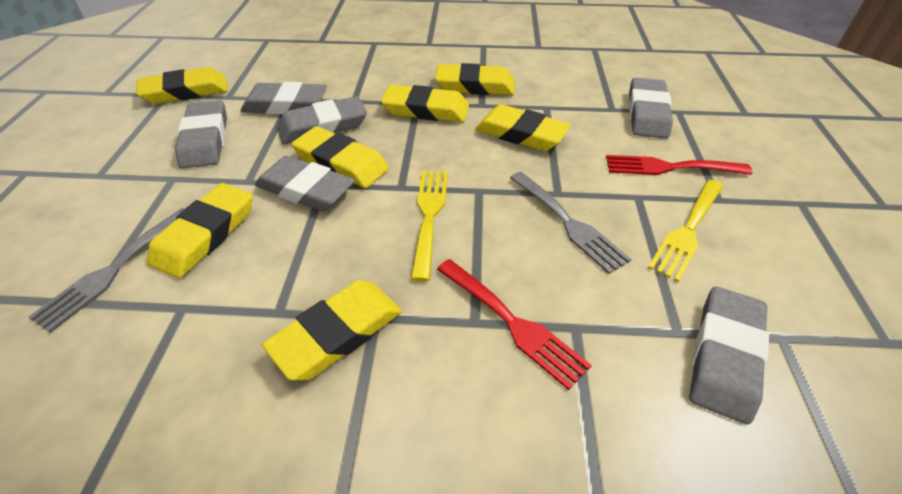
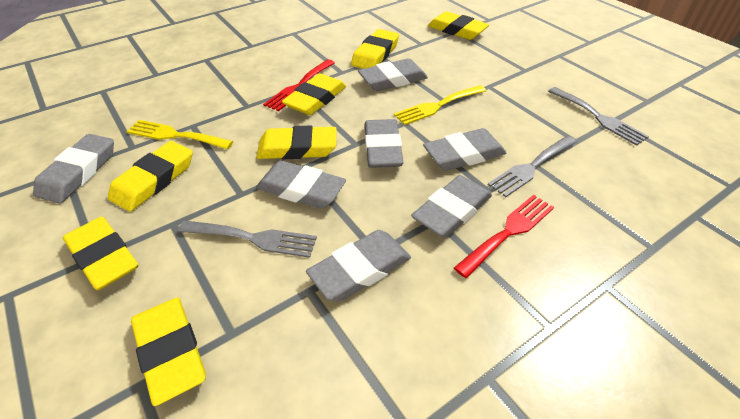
grey eraser: [175,101,227,169] [241,82,327,114] [255,156,355,212] [277,96,367,145] [629,78,673,139] [689,286,769,424] = 6 -> [33,134,114,204] [256,160,346,209] [306,230,411,302] [358,58,428,91] [365,119,403,168] [411,175,492,238] [423,128,506,171] = 7
grey fork: [29,208,184,333] [510,172,631,274] = 2 -> [178,220,317,258] [488,136,577,197] [548,87,649,146] = 3

